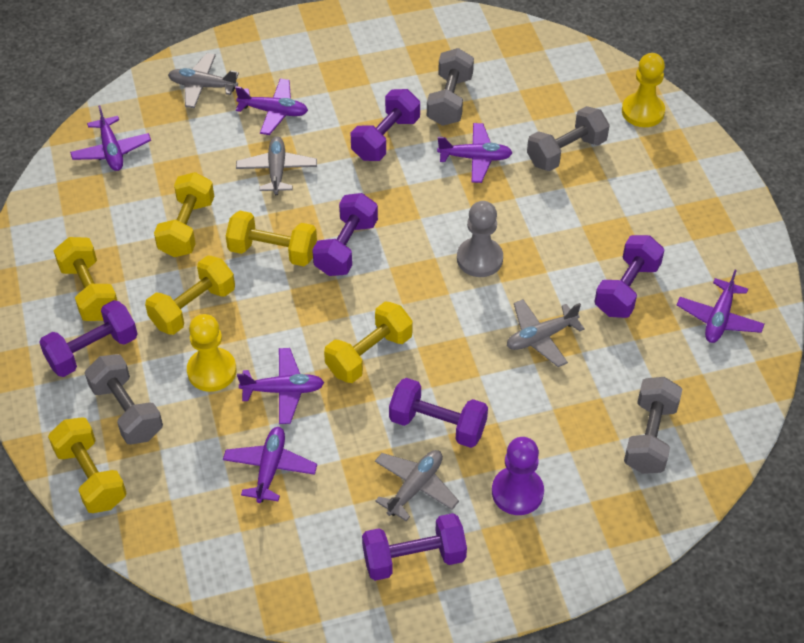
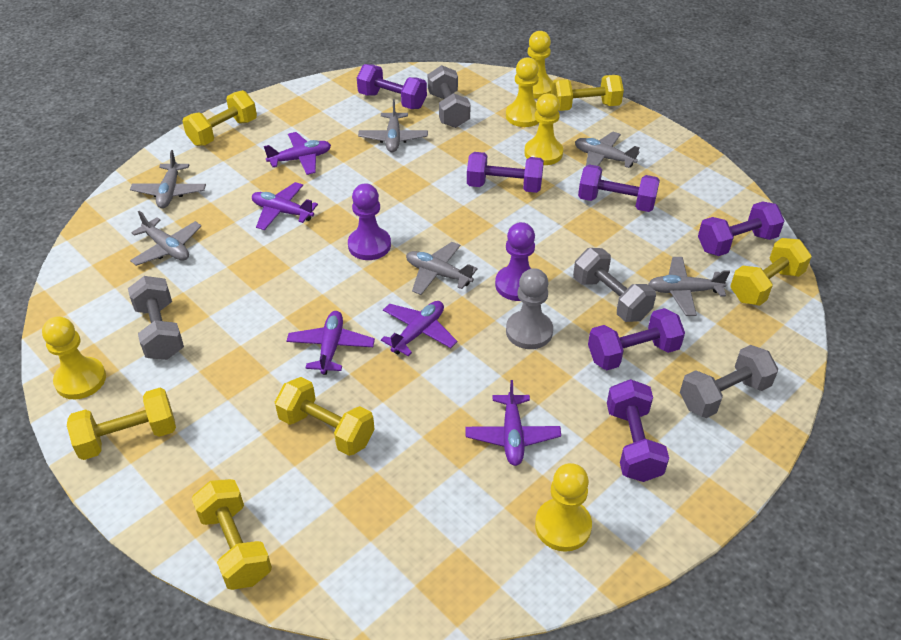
grey plane: [168,53,239,108] [236,136,317,195] [375,450,459,521] [507,299,585,367] = 4 -> [130,150,206,208] [130,211,201,266] [358,99,428,152] [406,242,478,295] [575,132,640,168] [648,257,730,316] = 6
purple pawn: [492,437,544,515] = 1 -> [348,183,391,260] [495,222,535,301] = 2
purple plane: [70,105,151,171] [223,427,317,503] [235,78,308,135] [237,348,324,424] [437,123,512,183] [677,270,764,343] = 6 -> [252,182,318,230] [264,132,331,175] [287,311,375,375] [381,301,457,356] [465,380,561,466] = 5
yellow pawn: [187,314,236,392] [622,53,665,127] = 2 -> [42,316,106,399] [506,57,539,127] [518,31,553,99] [524,93,563,165] [535,463,592,552] = 5

